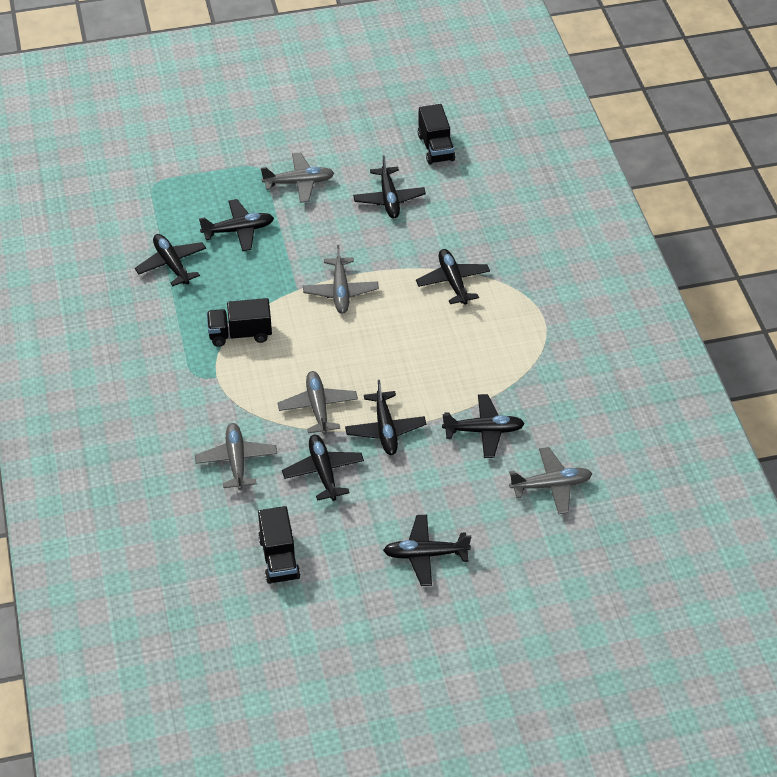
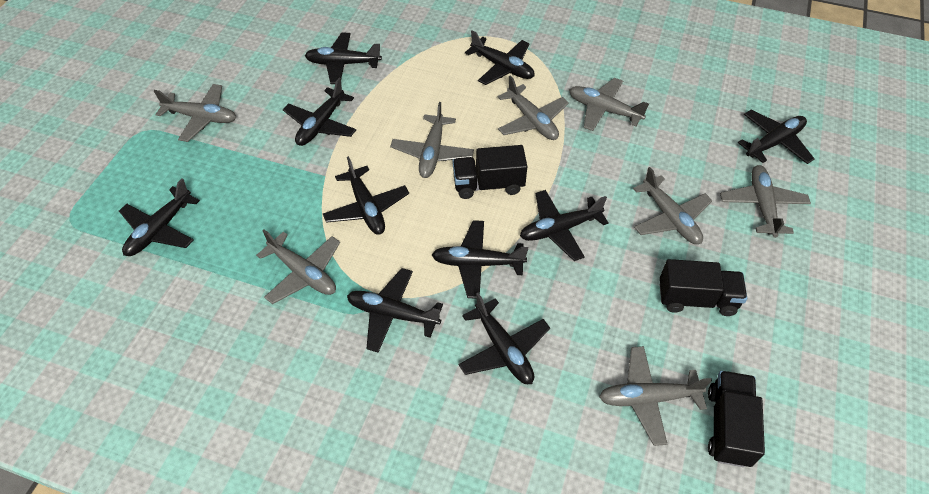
black plane: [135,234,206,286] [199,199,274,251] [282,435,364,501] [345,380,426,455] [353,155,426,218] [383,515,471,586] [416,249,490,305] [442,394,525,458] = 8 -> [119,179,200,256] [283,78,356,146] [305,33,382,84] [323,156,409,235] [347,268,443,352] [432,220,528,299] [459,293,550,384] [465,30,535,85] [520,190,608,261] [738,110,814,164] = 10
grey plane: [195,423,277,490] [261,153,334,203] [278,371,358,435] [303,245,379,314] [509,447,592,514] = 5 -> [154,84,236,142] [256,230,340,304] [390,102,474,178] [498,75,569,140] [569,78,649,131] [599,346,712,446] [633,167,713,244] [720,165,811,238] = 8

